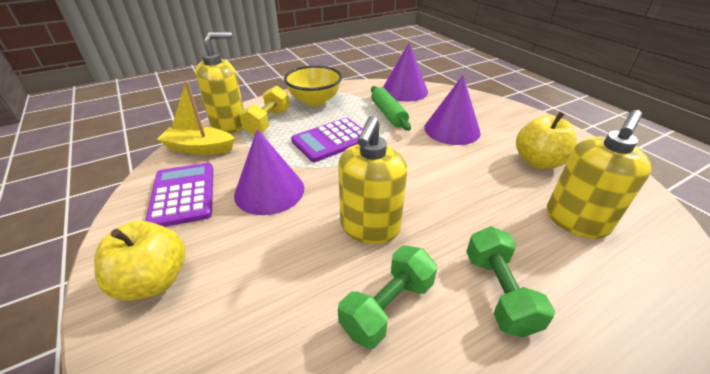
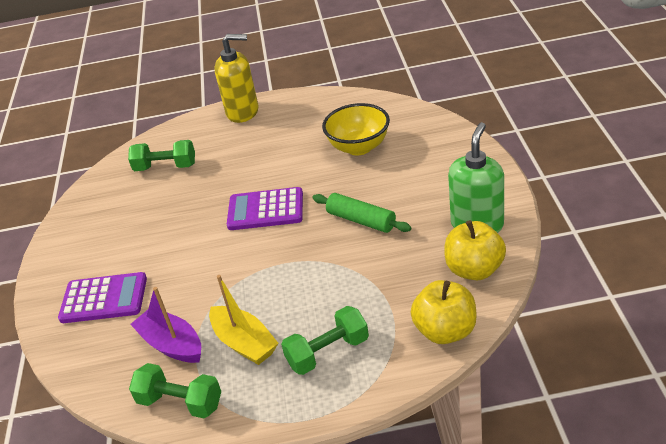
green dumbbell: [338,245,437,349] [466,226,555,337] = 2 -> [128,140,195,171] [129,363,221,418] [281,306,369,375] = 3
green soap dispenser: none = 0 -> [448,122,504,233] = 1
purple boat: none = 0 -> [130,287,201,363] = 1
purple cone: [234,129,304,215] [383,42,428,101] [424,75,481,145] = 3 -> none = 0
yellow dumbbell: [239,86,290,135] = 1 -> none = 0
yellow soap dispenser: [195,32,244,133] [338,116,407,244] [546,110,652,239] = 3 -> [215,34,258,123] = 1

